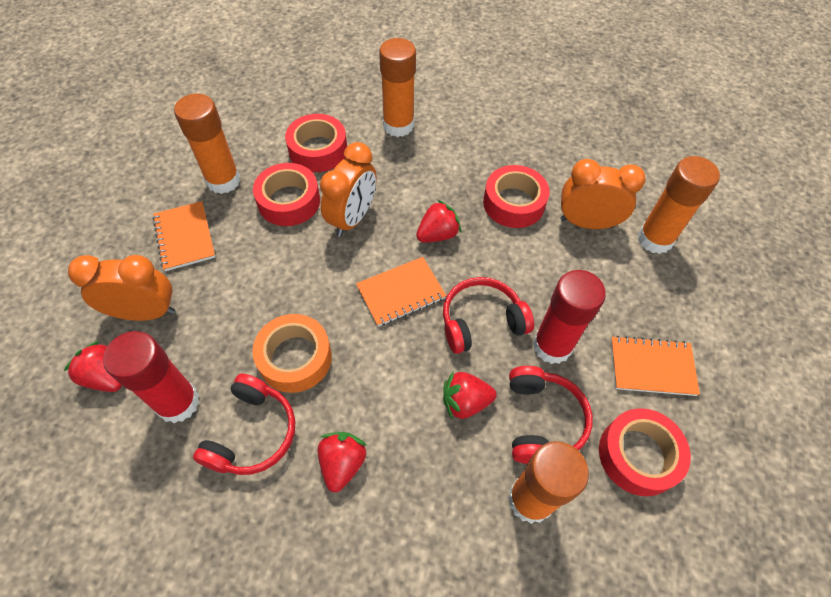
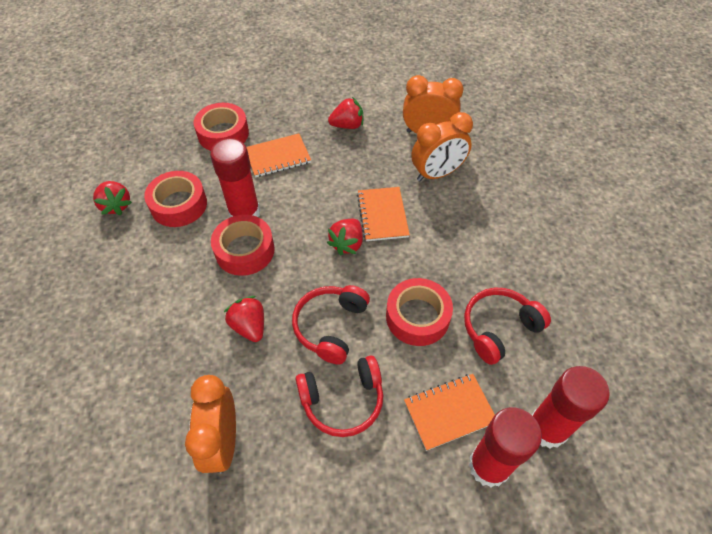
orange glue stick: [174,94,241,194] [379,38,416,137] [508,441,589,524] [637,156,720,254] = 4 -> none = 0
orange tape: [252,314,332,393] = 1 -> none = 0
red glue stick: [103,331,199,423] [533,270,606,364] = 2 -> [210,138,260,217] [469,407,542,488] [532,366,610,448] = 3

